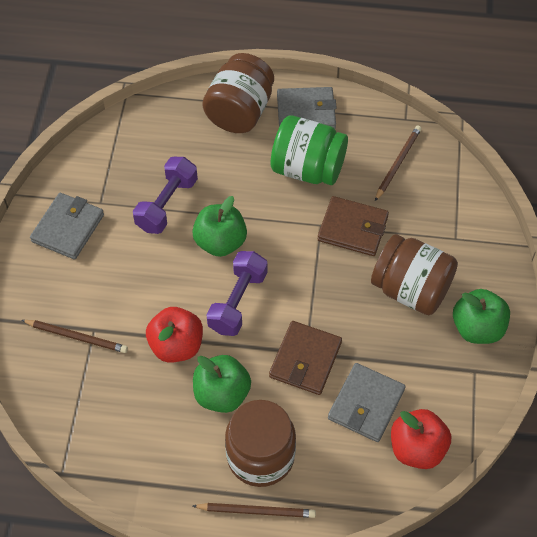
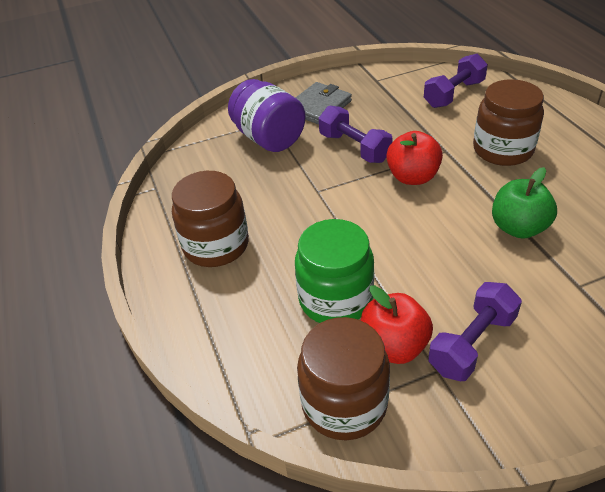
brown pencil: [22,320,128,353] [193,503,316,518] [375,126,422,201] = 3 -> none = 0
brown wallet: [269,321,342,395] [318,196,389,256] = 2 -> none = 0
green apple: [192,196,247,257] [193,355,251,413] [453,289,510,344] = 3 -> [492,167,557,239] = 1
grey wallet: [30,193,104,259] [277,87,337,129] [328,363,405,442] = 3 -> [295,82,352,125] = 1
purple dumbbell: [133,157,198,234] [206,251,268,336] = 2 -> [319,106,393,163] [424,54,488,108] [428,282,522,381] = 3
purple jar: none = 0 -> [228,79,306,152] = 1

